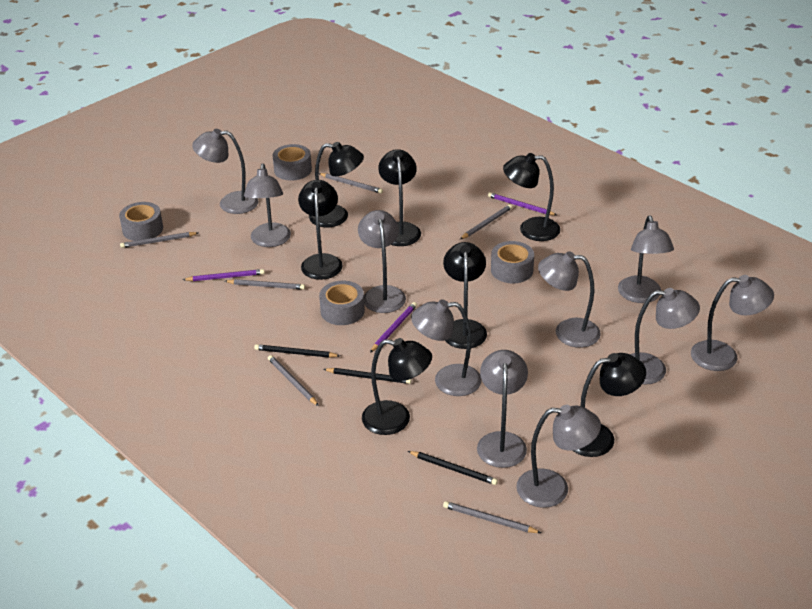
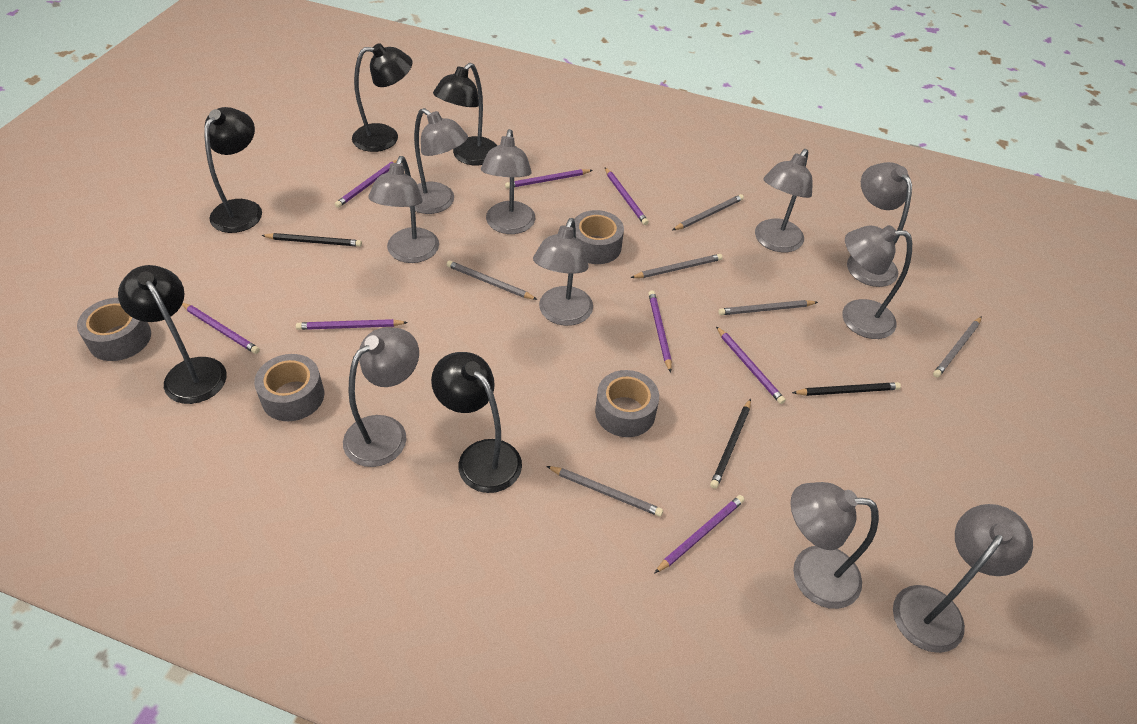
black lamp: [298,180,343,280] [309,142,364,227] [362,338,432,435] [378,149,421,246] [443,242,487,349] [503,153,560,241] [572,353,646,457] = 7 -> [118,265,227,404] [204,107,262,233] [352,43,412,152] [431,352,522,493] [433,63,497,165] = 5
purple pencil: [183,269,265,281] [370,302,417,353] [488,192,557,215] = 3 -> [182,303,260,354] [296,319,408,330] [335,160,397,208] [505,169,593,189] [605,168,649,225] [648,291,672,372] [654,495,745,574] [716,326,786,404] = 8

